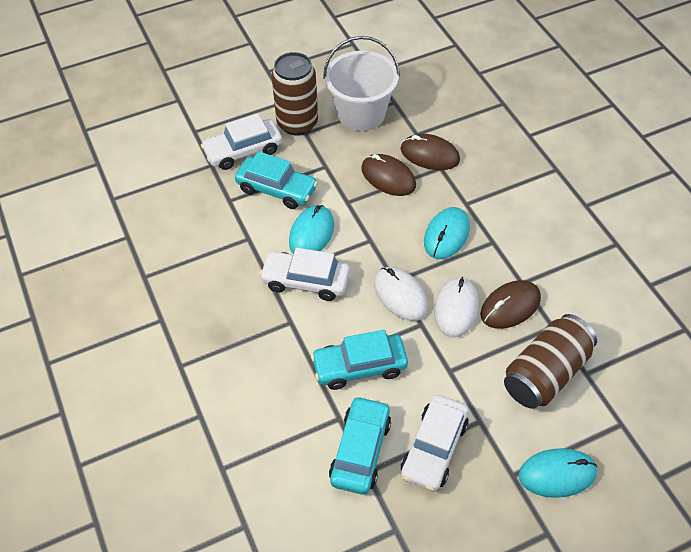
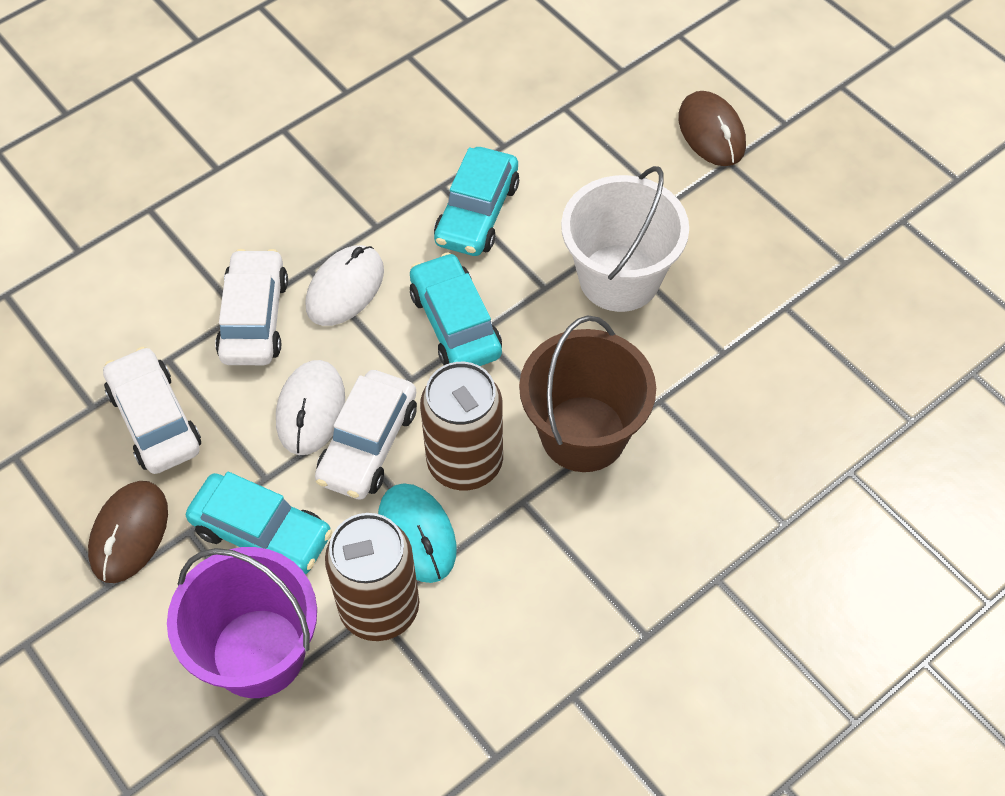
brown bucket: none = 0 -> [519,316,656,472] = 1
brown mouse: [361,154,416,196] [400,134,460,170] [480,280,541,329] = 3 -> [88,481,168,583] [678,91,746,166] = 2
purple bucket: none = 0 -> [167,547,317,698] = 1
turquoise mouse: [289,205,334,254] [424,207,470,259] [519,448,597,498] = 3 -> [378,483,457,583] = 1

